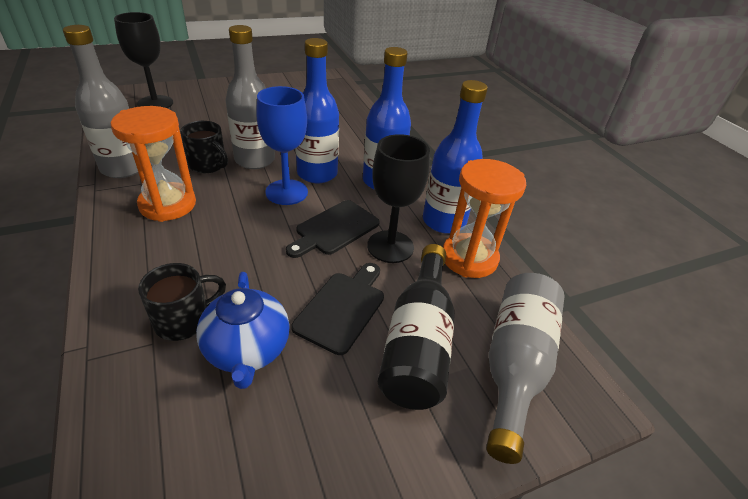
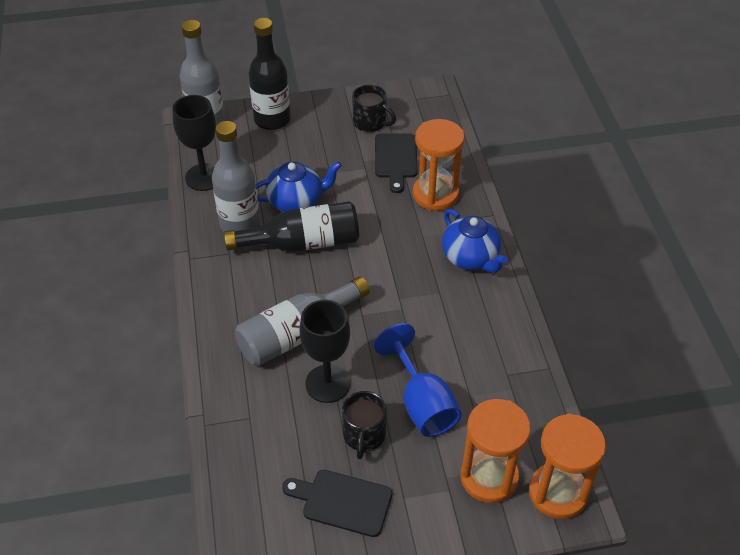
black bottle: [378,244,455,410] = 1 -> [224,201,359,252] [249,18,291,130] = 2
blue bottle: [295,38,339,183] [363,47,411,190] [423,80,488,234] = 3 -> none = 0
blue teapot: [196,272,290,389] = 1 -> [256,161,342,212] [442,209,508,273] = 2
orange hourglass: [110,106,196,222] [443,159,526,278] = 2 -> [413,119,465,211] [461,399,531,503] [529,413,606,519] = 3

